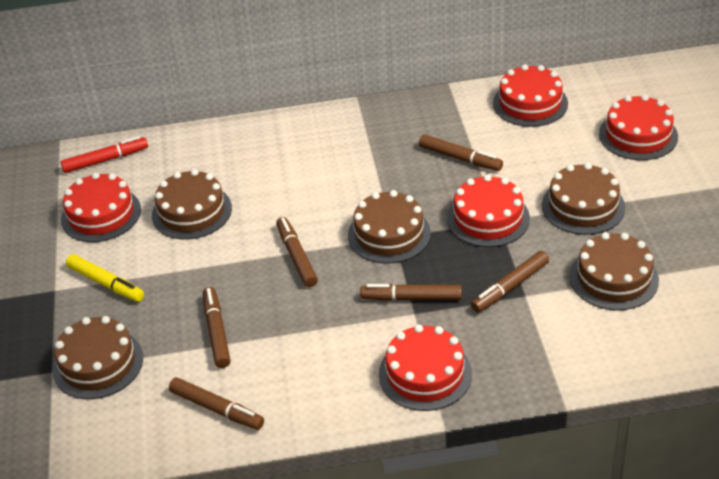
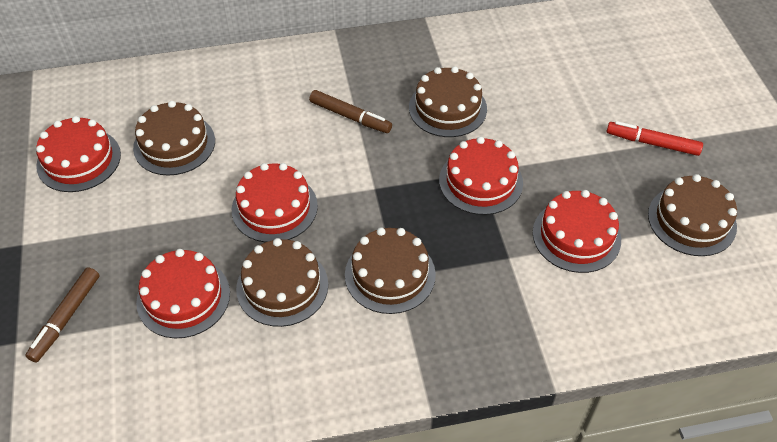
brown marker: [169,377,264,430] [203,287,230,368] [276,217,318,287] [360,284,462,301] [419,135,503,171] [471,251,549,313] = 6 -> [25,267,99,362] [309,90,392,133] = 2
yellow marker: [66,254,144,302] = 1 -> none = 0

